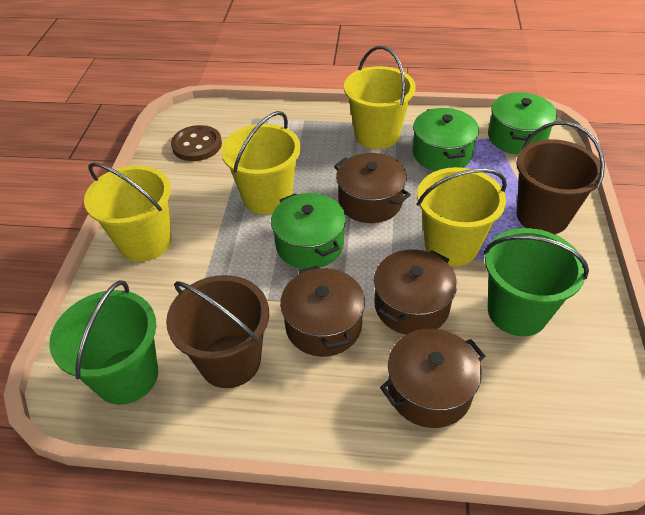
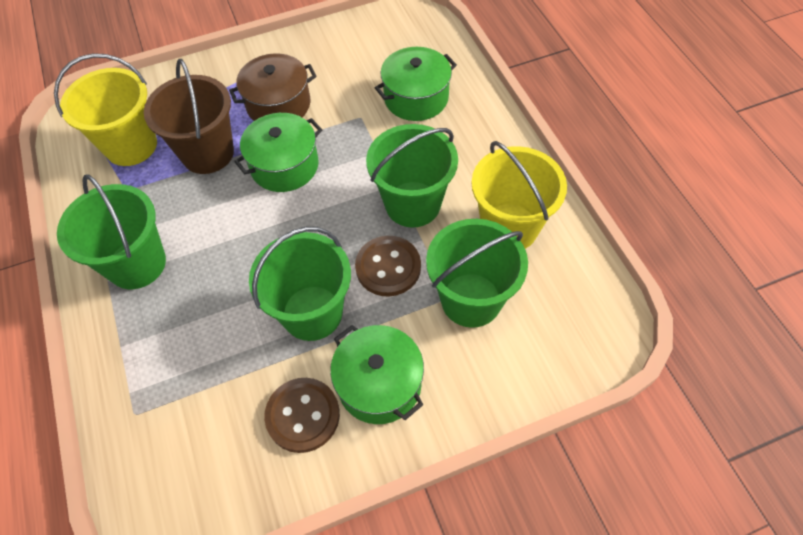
brown bucket: [166,275,269,388] [516,121,605,234] = 2 -> [144,59,234,174] = 1
brown button: [171,125,222,161] = 1 -> [264,378,340,453] [355,236,421,297] = 2
brown pot: [280,265,365,357] [334,153,411,223] [374,250,457,335] [380,329,485,428] = 4 -> [229,53,317,121] = 1
green bucket: [49,280,158,405] [484,228,589,336] = 2 -> [57,174,166,289] [249,227,351,341] [366,124,458,228] [426,219,528,328] = 4
yellow bucket: [84,162,171,262] [221,111,301,215] [344,46,416,149] [417,167,507,266] = 4 -> [54,53,157,166] [471,141,567,249] = 2

